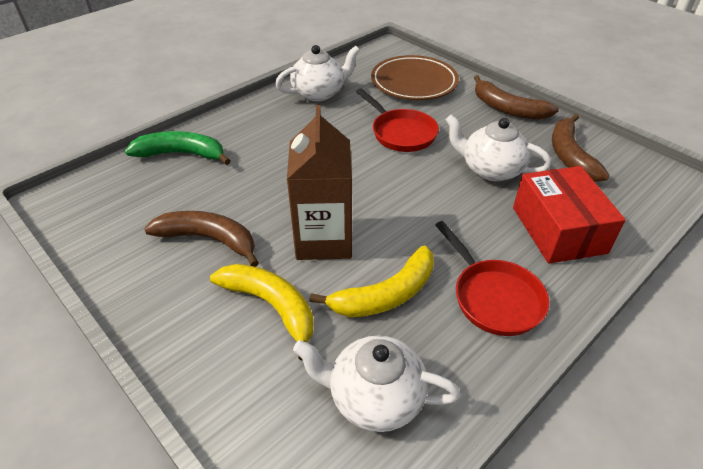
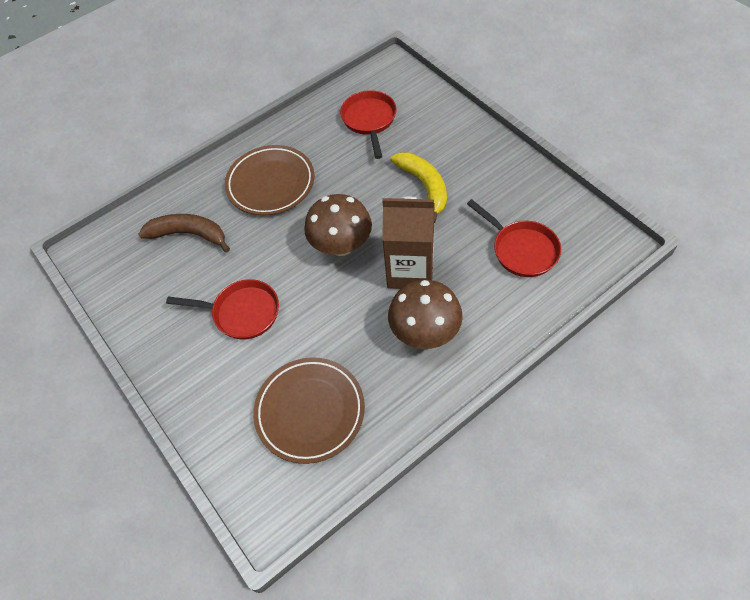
brown banana: [144,211,259,267] [474,75,559,120] [552,114,610,182] = 3 -> [138,214,230,253] = 1
brown mushroom: none = 0 -> [304,194,372,256] [388,280,463,349] = 2
brown plate: [371,55,459,100] = 1 -> [225,145,314,215] [253,357,365,464] = 2
green banana: [125,131,231,165] = 1 -> none = 0
red box: [513,166,626,264] = 1 -> none = 0
red pan: [356,88,439,152] [435,221,549,336] = 2 -> [166,279,279,339] [340,90,397,159] [467,199,561,277] = 3
white teapot: [275,45,360,101] [293,336,461,432] [446,115,552,181] = 3 -> none = 0
yellow banana: [210,264,313,360] [309,246,434,317] = 2 -> [391,152,447,223] = 1

